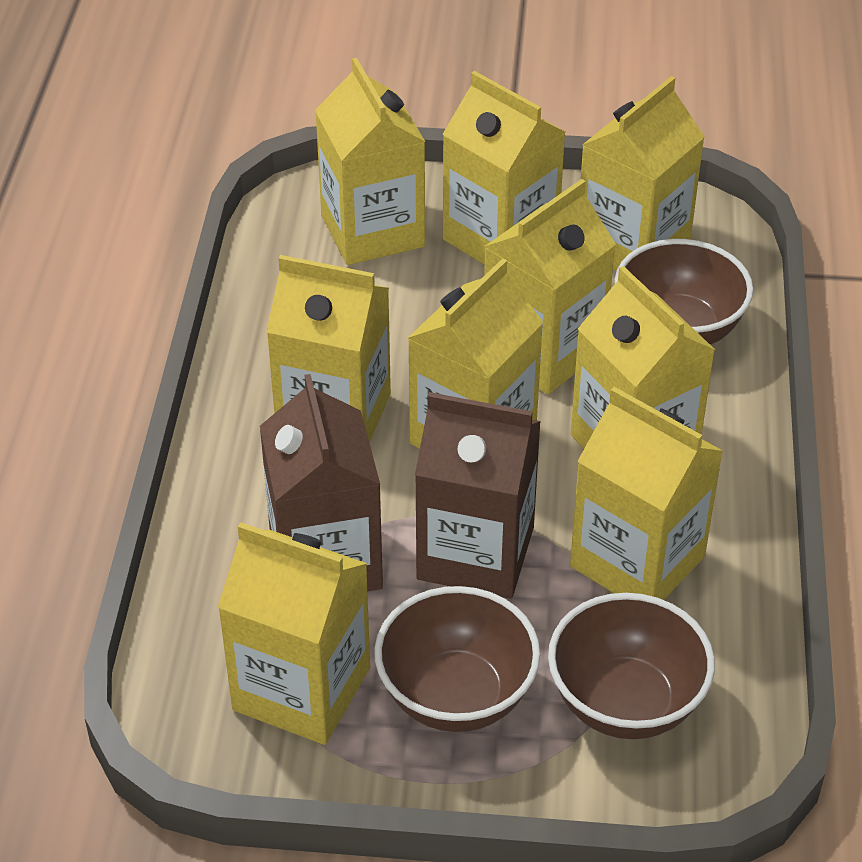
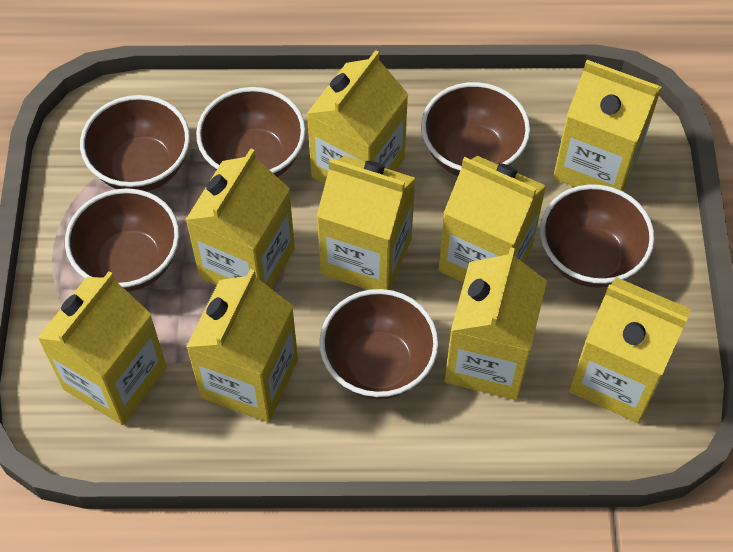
brown bowl: [374,586,540,732] [548,593,715,739] [615,239,753,345] = 3 -> [65,188,179,292] [80,95,190,192] [196,87,306,177] [319,289,439,399] [421,82,530,176] [540,184,655,288] = 6
brown carton: [260,374,383,592] [415,392,541,599] = 2 -> none = 0

